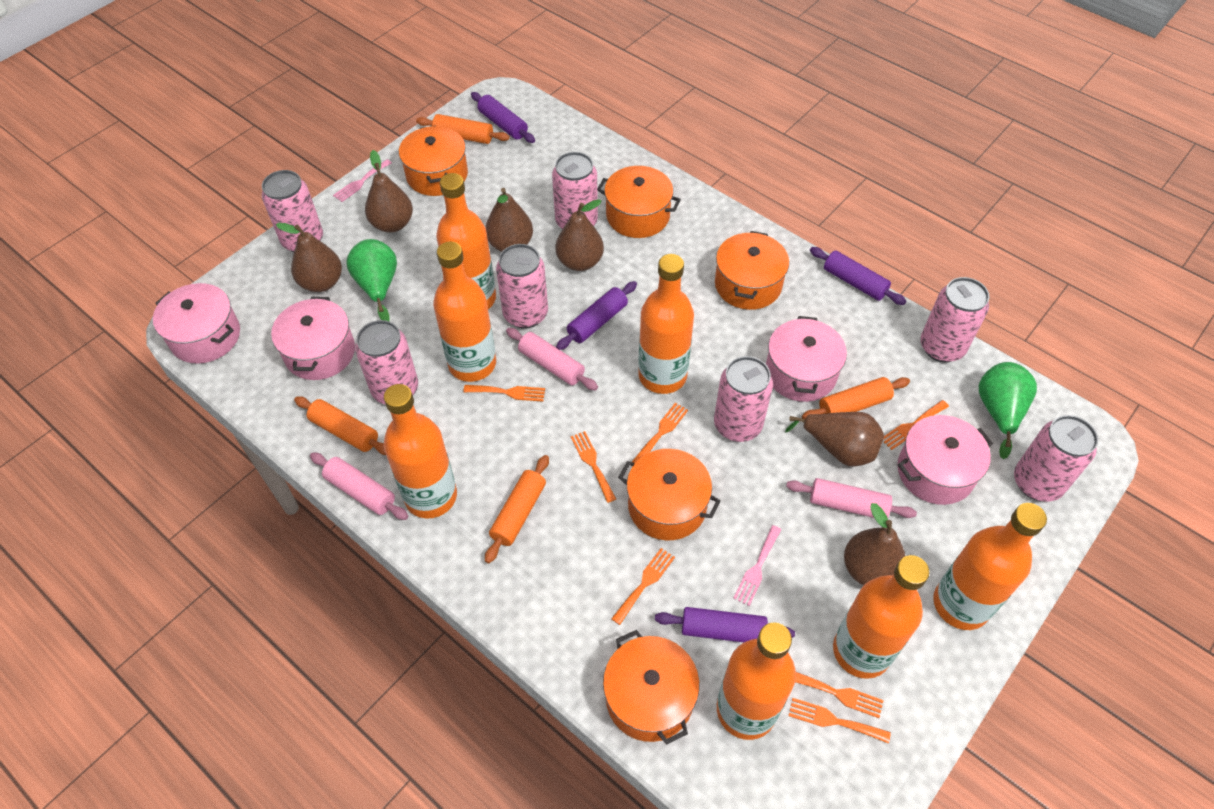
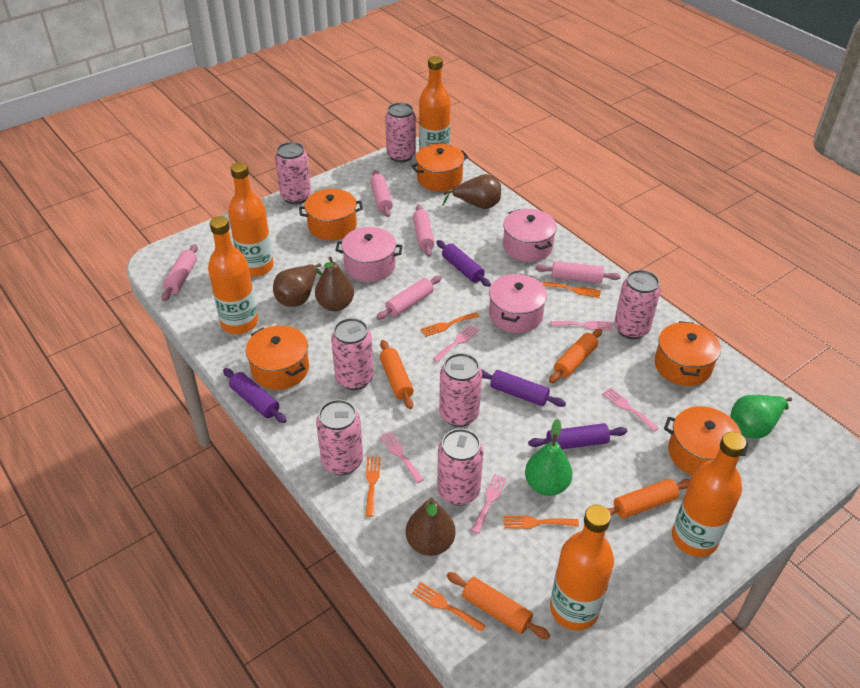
brown pear: [276,223,342,292] [365,150,413,233] [485,188,533,252] [555,199,604,271] [785,412,884,466] [844,503,905,585] = 6 -> [273,263,322,307] [315,256,354,311] [406,498,455,556] [443,174,501,209] = 4
orange bottle: [384,384,457,519] [433,241,496,382] [436,173,496,309] [638,254,694,394] [717,623,796,740] [833,555,930,679] [933,503,1047,630] = 7 -> [208,216,258,334] [228,162,274,277] [419,56,451,150] [550,505,614,630] [672,432,746,557] = 5
orange fork: [463,385,545,402] [570,431,616,503] [611,548,675,625] [632,403,688,463] [789,698,891,743] [795,672,884,718] [883,400,949,450] = 7 -> [366,457,381,517] [412,582,486,633] [421,312,479,337] [504,516,579,529] [542,281,601,298] = 5
pink fork: [333,159,392,202] [733,525,781,606] = 2 -> [379,431,424,483] [433,325,479,362] [471,474,507,534] [551,321,612,330] [602,388,659,432] = 5
pink pot: [153,283,240,364] [271,297,355,380] [766,316,847,402] [898,415,993,505] = 4 -> [335,227,403,282] [489,274,547,333] [503,209,557,262] = 3
pink rolling pin: [310,453,409,520] [506,328,598,390] [786,478,917,518] = 3 -> [162,244,198,301] [370,170,393,217] [376,275,442,320] [413,204,435,257] [535,261,621,283] = 5

